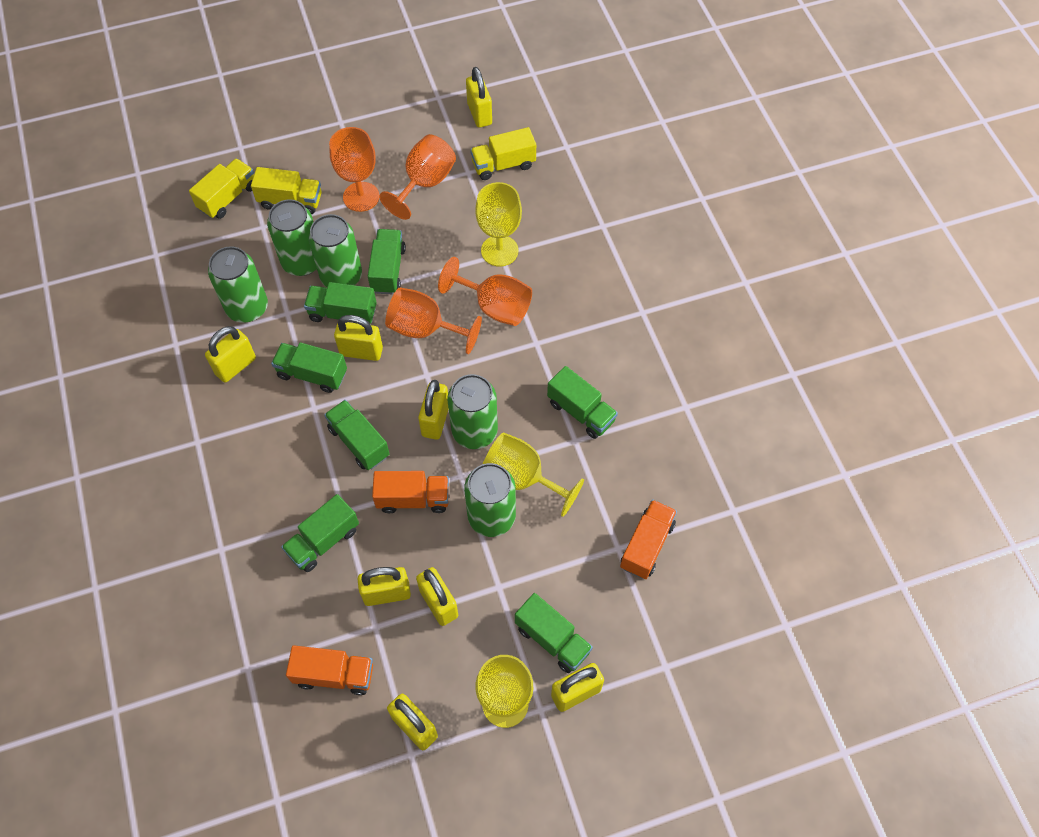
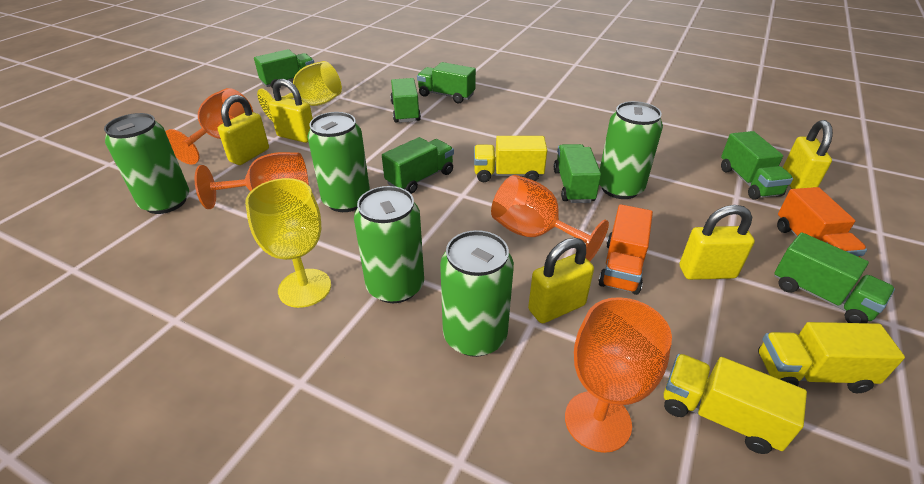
orange truck: [286,646,373,695] [372,471,449,513] [620,499,677,579] = 3 -> [598,204,653,295] [777,187,867,257] = 2
yellow goblet: [475,182,522,267] [476,655,533,728] [483,433,584,517] = 3 -> [245,178,331,308] [257,61,342,121] = 2
yellow padlock: [205,326,256,383] [334,315,383,361] [357,567,411,606] [387,694,438,750] [416,567,458,626] [418,380,449,440] [466,67,492,128] [551,663,604,712] = 8 -> [218,95,269,165] [269,79,313,143] [528,238,594,323] [679,205,755,280] [783,120,833,189] = 5

